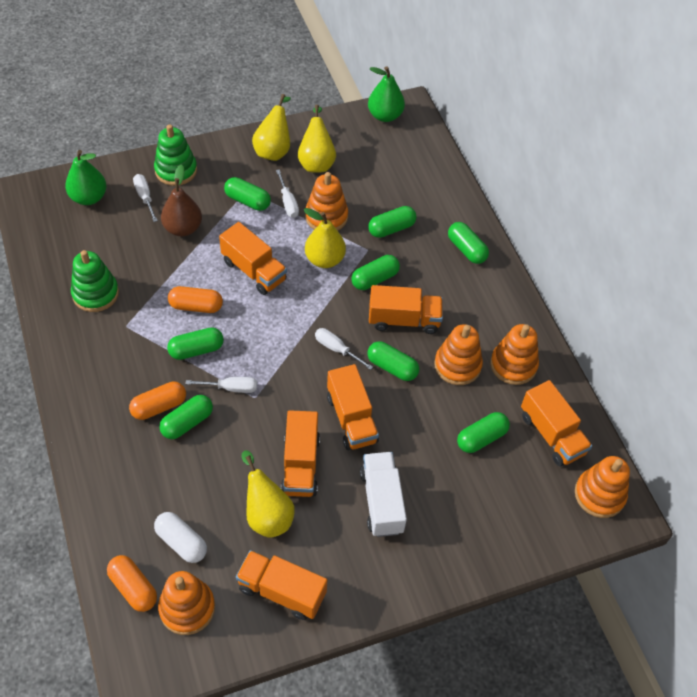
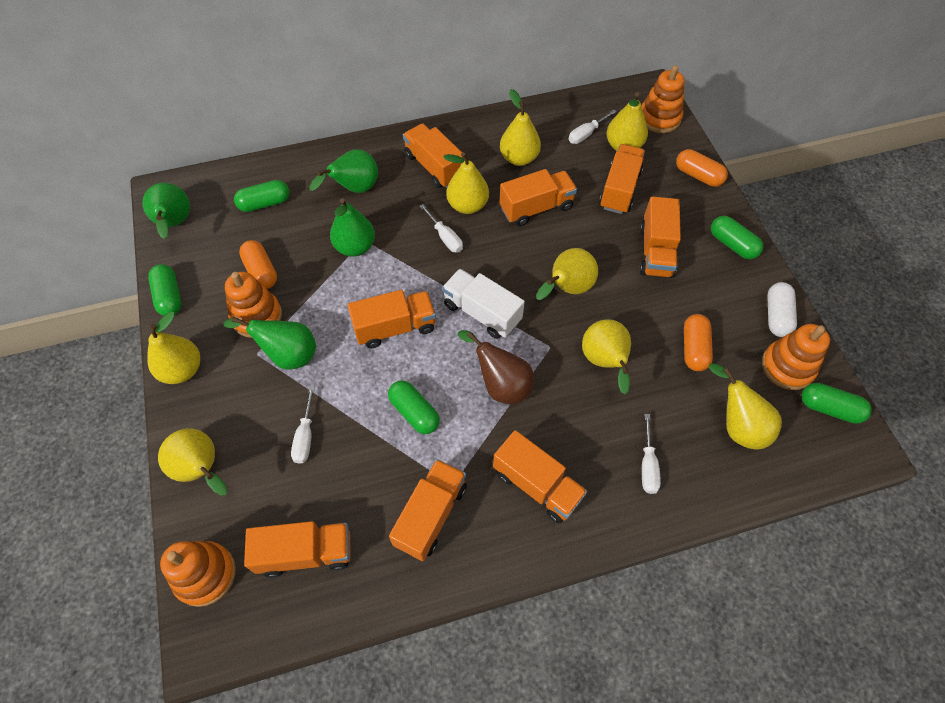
green capsule: [159,395,213,439] [167,327,224,360] [224,177,271,211] [351,255,400,290] [367,341,419,381] [368,206,416,238] [448,222,489,264] [457,412,510,453] = 8 -> [148,264,181,316] [234,180,290,212] [388,380,440,434] [711,216,763,259] [802,383,872,424] = 5
green pear: [65,150,106,205] [368,66,405,122] = 2 -> [142,183,190,239] [224,316,316,370] [309,149,378,193] [330,198,375,257] = 4
green stacking toy: [71,250,119,312] [154,124,197,186] = 2 -> none = 0
orange stacking toy: [158,571,215,635] [305,172,348,230] [434,324,483,385] [490,324,539,385] [575,456,630,518] = 5 -> [160,541,236,607] [225,272,282,338] [641,65,685,133] [762,324,830,390] = 4
orange truck: [219,222,287,295] [236,550,327,620] [281,410,320,497] [327,364,379,450] [369,285,443,334] [521,380,592,466] = 6 -> [244,521,351,578] [348,290,436,348] [389,459,467,561] [403,123,465,188] [493,430,588,523] [499,169,577,226] [599,144,645,214] [640,196,681,278] = 8
yellow pear: [242,451,295,538] [252,94,291,161] [298,105,336,173] [304,208,346,268] = 4 -> [147,312,200,384] [158,428,227,496] [443,152,489,214] [500,89,541,166] [536,248,598,300] [582,319,631,394] [607,92,648,151] [709,363,782,449] = 8

